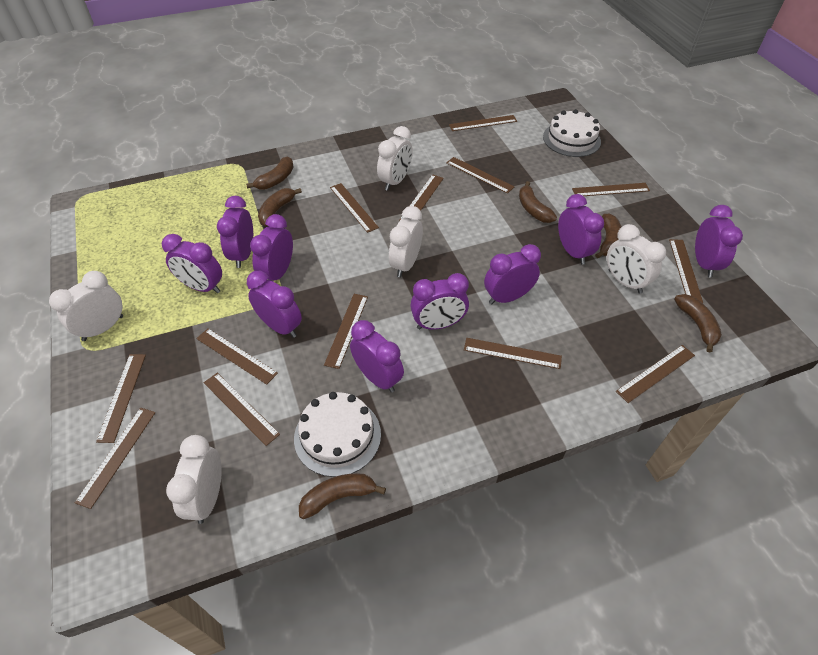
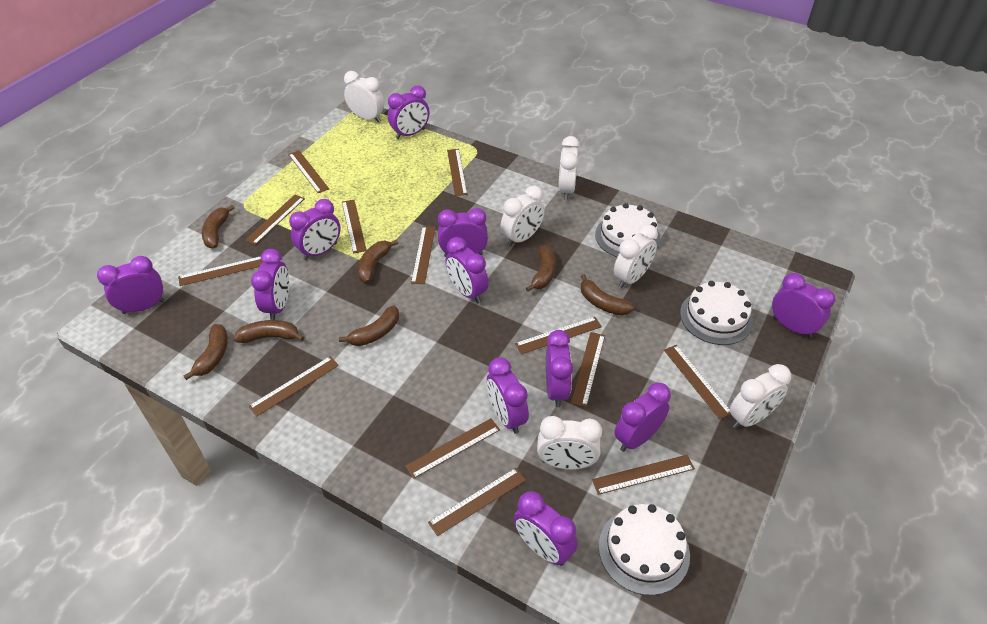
brown banana: [246,157,294,190] [258,188,302,227] [299,473,386,519] [519,181,557,223] [595,214,622,258] [674,294,722,353] = 6 -> [183,324,228,380] [202,205,235,248] [234,320,304,343] [339,306,399,346] [358,239,398,283] [526,245,556,292] [581,274,634,316] = 7
purple clock: [162,234,222,293] [217,196,253,268] [247,271,302,338] [250,214,293,281] [350,320,404,393] [410,273,469,330] [484,244,541,305] [558,194,604,265] [695,205,743,277] = 9 -> [97,256,165,314] [251,249,289,320] [289,199,340,260] [388,85,429,139] [438,208,488,257] [445,237,489,303] [487,357,529,434] [513,491,578,566] [546,330,573,407] [614,383,671,452] [772,273,835,338] = 11
white cake: [294,392,381,477] [543,109,601,157] = 2 -> [595,203,661,257] [599,504,690,595] [680,281,753,345] = 3
white clock: [49,271,123,341] [166,435,222,524] [377,126,413,191] [389,206,423,278] [607,224,666,294] = 5 -> [344,71,384,123] [501,185,545,247] [537,416,602,470] [558,136,580,200] [614,224,658,288] [730,364,791,429] = 6

